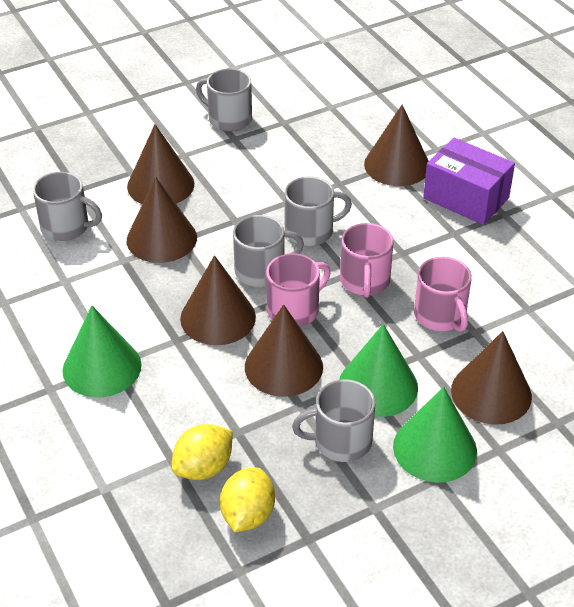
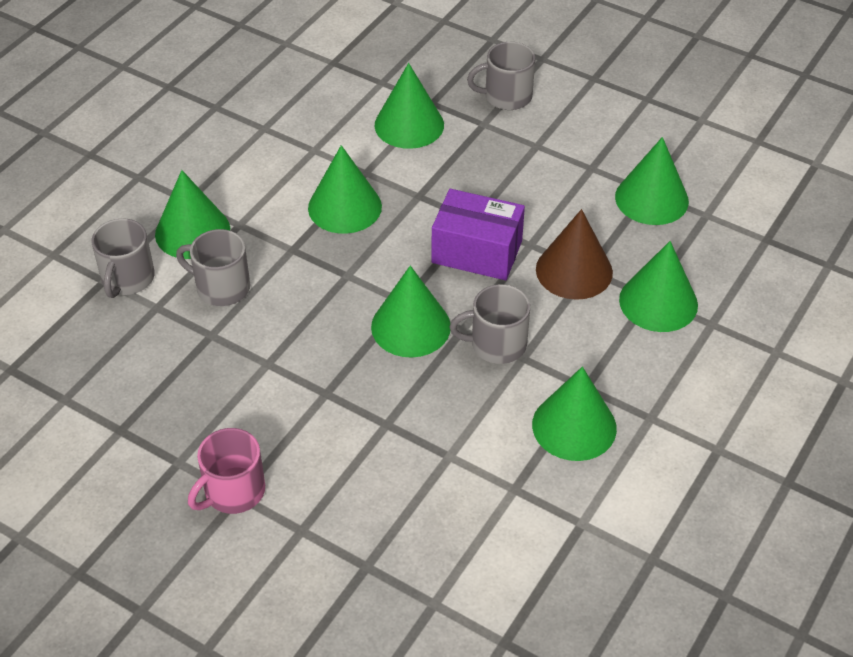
brown cone: [127,124,194,204] [127,177,197,263] [180,255,256,345] [245,305,323,397] [364,105,429,186] [451,331,532,425] = 6 -> [536,209,613,300] = 1
green cone: [62,306,142,397] [339,324,418,417] [393,387,477,483] = 3 -> [155,170,230,259] [308,145,382,234] [371,265,450,357] [374,63,444,149] [532,367,617,461] [615,137,689,225] [619,241,698,332] = 7
grey mug: [33,172,102,241] [196,69,252,131] [233,215,304,287] [284,177,352,246] [292,380,375,462] = 5 -> [92,218,155,298] [176,229,250,306] [449,284,530,364] [467,42,535,110] = 4
pink mug: [266,253,331,327] [340,223,394,298] [414,257,472,332] = 3 -> [188,428,265,514] = 1
yellow lemon: [172,424,233,480] [220,467,275,532] = 2 -> none = 0

